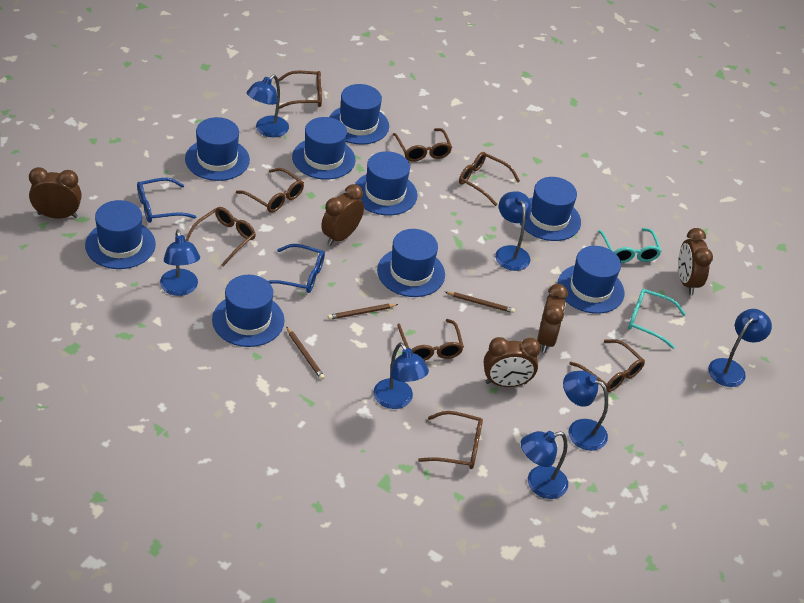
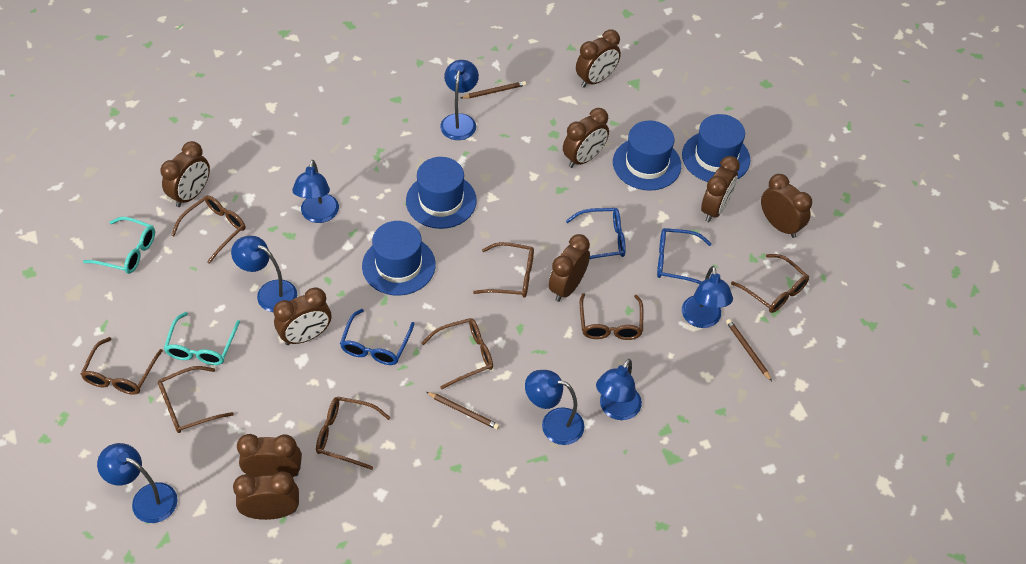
blue glasses: [137,178,196,223] [268,244,325,293] = 2 -> [340,309,414,365] [566,208,626,259] [657,228,712,284] = 3
blue hat: [85,200,156,269] [185,117,250,181] [212,275,284,347] [292,117,355,180] [329,84,389,145] [355,151,417,215] [377,229,445,297] [520,177,581,241] [558,246,624,314] = 9 -> [362,221,436,295] [406,157,477,229] [613,120,681,191] [682,114,750,182] = 4
brown clock: [29,167,82,218] [321,184,364,246] [484,337,541,387] [537,284,568,353] [678,228,713,295] = 5 -> [160,141,210,207] [233,471,299,520] [237,434,302,477] [273,287,331,345] [549,234,590,302] [563,108,609,168] [576,30,621,88] [701,156,740,222] [761,174,812,238] = 9

